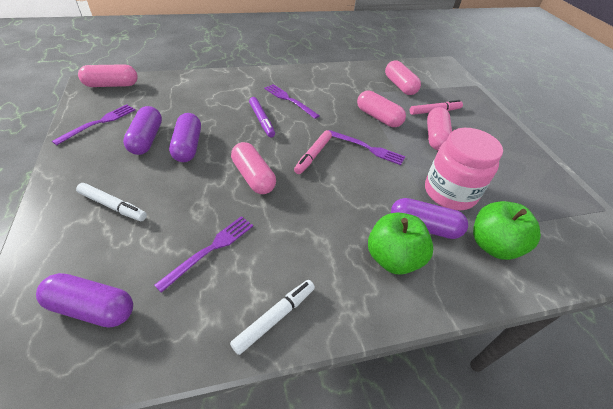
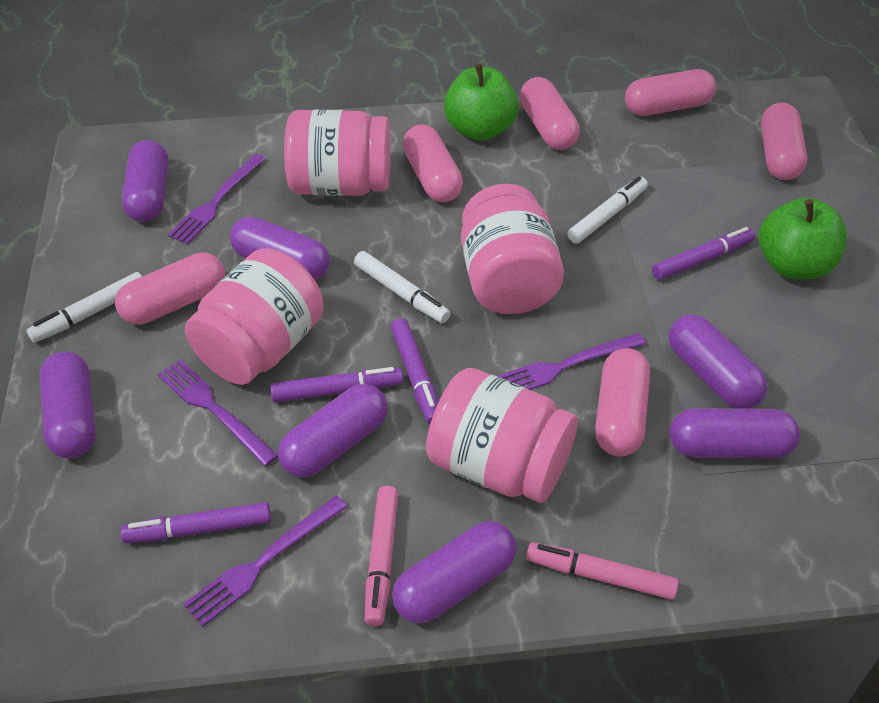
pink capsule: [78,64,138,87] [231,142,276,194] [357,90,406,127] [385,61,421,95] [427,107,452,150] = 5 -> [115,252,225,325] [403,124,463,202] [520,77,580,150] [595,348,650,456] [625,69,716,116] [761,103,807,180] = 6
pink jar: [425,128,503,210] = 1 -> [185,248,324,385] [284,110,391,196] [426,368,578,503] [461,184,564,314] = 4
purple capsule: [36,273,133,327] [123,106,162,155] [169,113,201,162] [391,198,468,239] = 4 -> [39,351,96,459] [122,140,169,222] [230,217,330,280] [278,384,388,478] [392,521,516,623] [668,314,767,409] [670,408,800,459] = 7
purple marker: [249,97,275,137] = 1 -> [121,502,271,543] [270,367,403,402] [391,318,438,424] [652,227,755,280] = 4
white marker: [76,183,147,221] [230,280,315,355] = 2 -> [27,272,142,343] [354,251,451,323] [567,176,648,244] = 3

